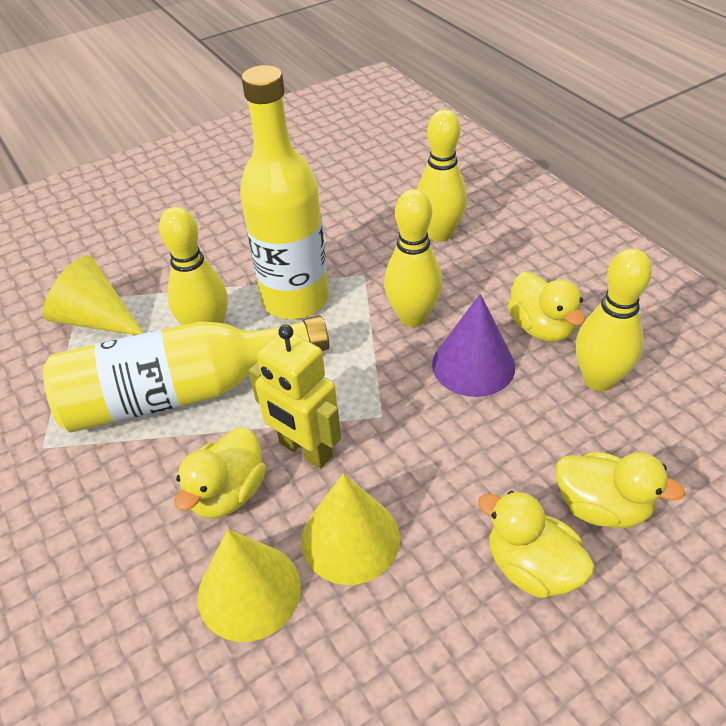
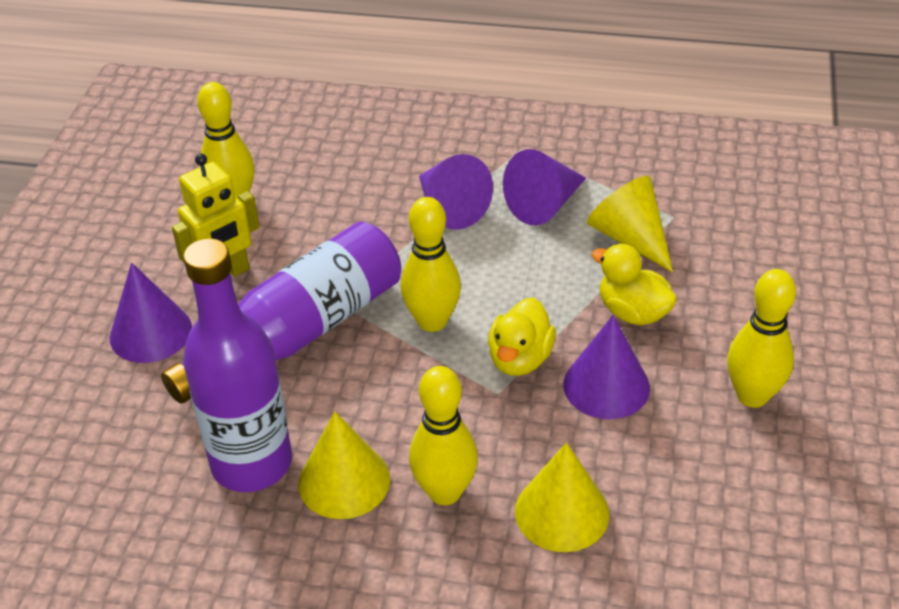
purple bottle: none = 0 -> [161,221,401,404] [183,238,292,492] = 2
purple cone: [432,294,515,397] = 1 -> [110,262,192,363] [419,154,493,230] [503,149,586,225] [563,315,650,419] = 4
yellow bottle: [43,315,329,432] [240,65,329,319] = 2 -> none = 0
yellow duck: [175,427,266,519] [478,491,595,598] [508,272,585,342] [556,452,685,528] = 4 -> [488,297,556,376] [592,244,677,325] = 2

